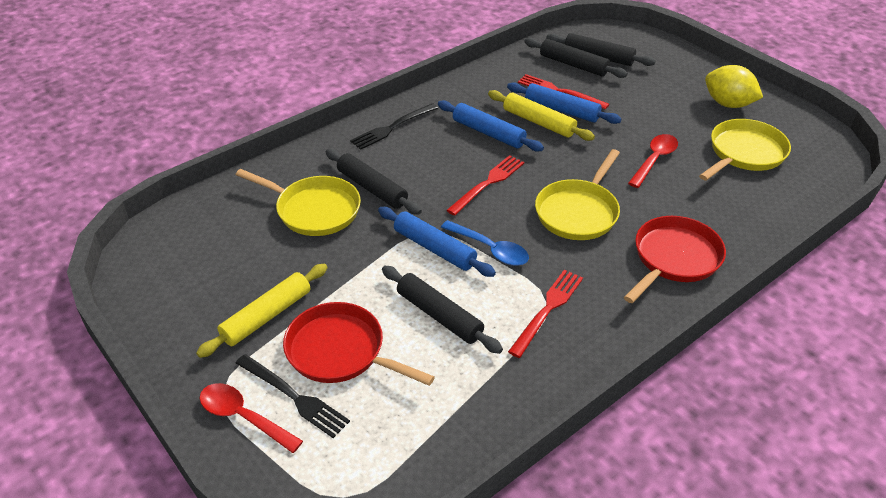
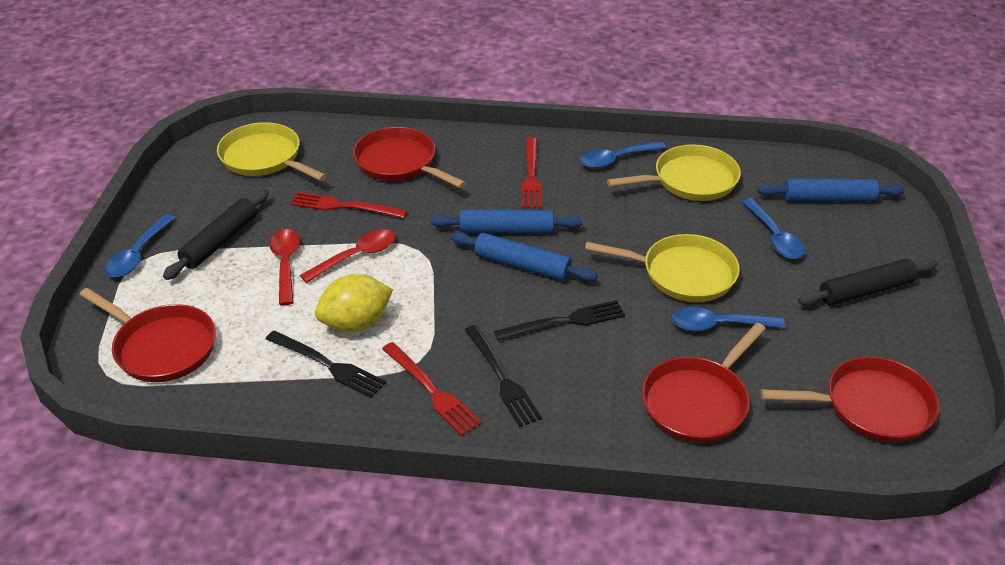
black fork: [236,354,350,438] [350,103,438,150] = 2 -> [266,331,386,398] [465,325,542,427] [494,300,625,341] = 3
black rolling pin: [326,149,422,215] [382,266,503,354] [524,38,628,78] [546,33,656,66] = 4 -> [163,190,269,280] [798,259,938,306] = 2
blue spoon: [441,220,529,266] = 1 -> [105,214,176,277] [579,141,666,168] [671,307,785,331] [741,198,805,259] = 4
red pan: [283,302,435,386] [624,216,726,303] = 2 -> [79,288,216,382] [353,127,466,188] [642,323,766,443] [760,356,939,443] = 4
yellow rolling pin: [196,263,328,358] [488,90,595,141] = 2 -> none = 0

